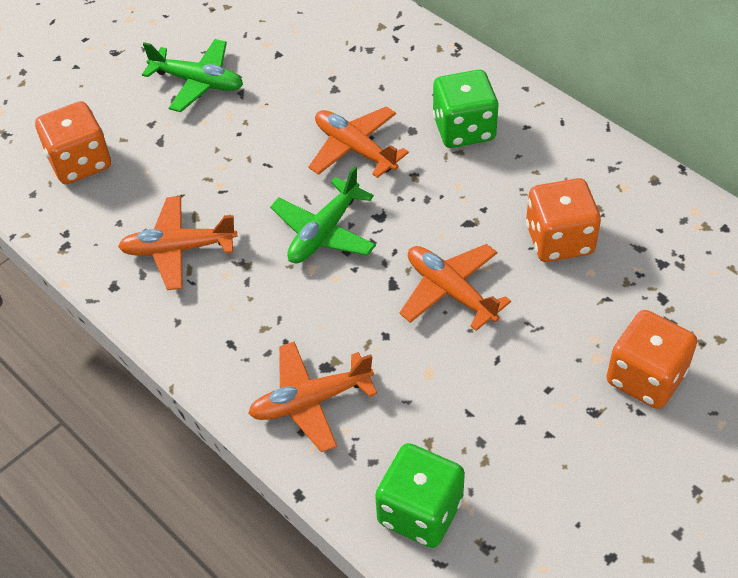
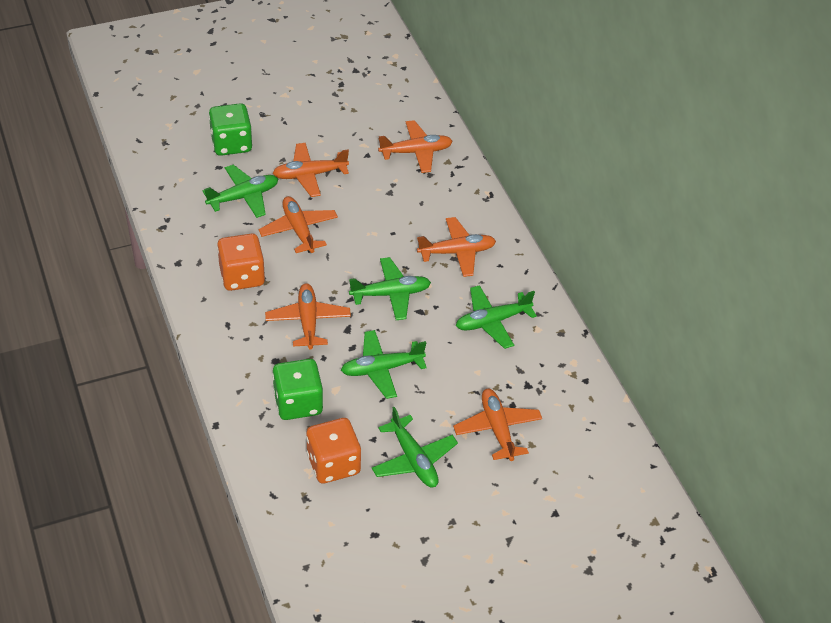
green plane: [142,39,243,112] [270,166,376,263] = 2 -> [203,165,278,218] [341,330,427,399] [349,257,431,320] [372,407,458,487] [456,285,537,349] = 5
orange dice: [35,101,111,184] [526,178,601,262] [606,310,697,409] = 3 -> [217,233,265,291] [306,418,361,483] = 2
orange plane: [118,196,237,290] [248,341,377,452] [309,107,409,178] [399,244,511,331] = 4 -> [258,196,338,253] [265,283,351,350] [272,143,349,197] [378,120,453,173] [417,217,496,277] [453,389,542,461] = 6

